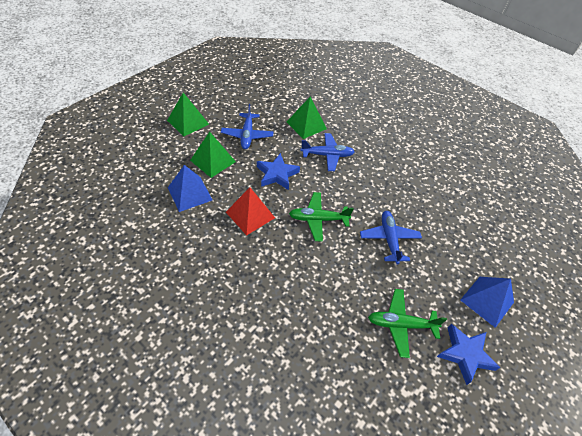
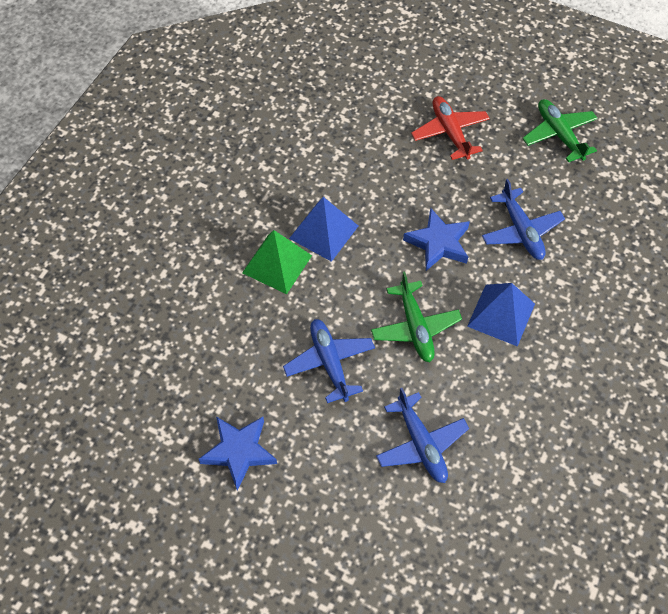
green pyramid: [167,93,209,136] [190,132,236,178] [287,96,327,139] = 3 -> [242,230,312,294] = 1
red plane: none = 0 -> [411,96,490,160] = 1
red pyramid: [226,188,275,236] = 1 -> none = 0

